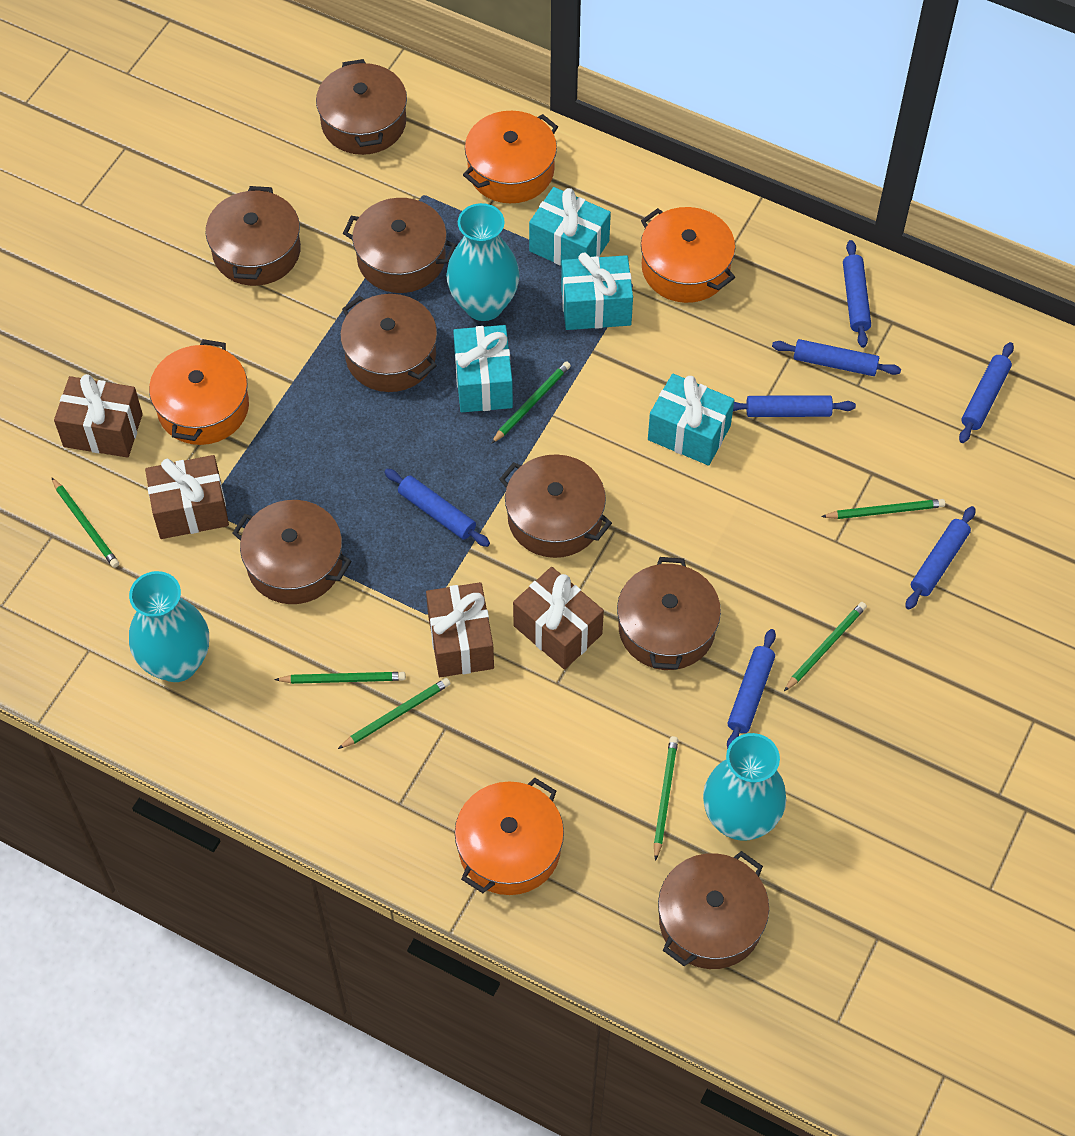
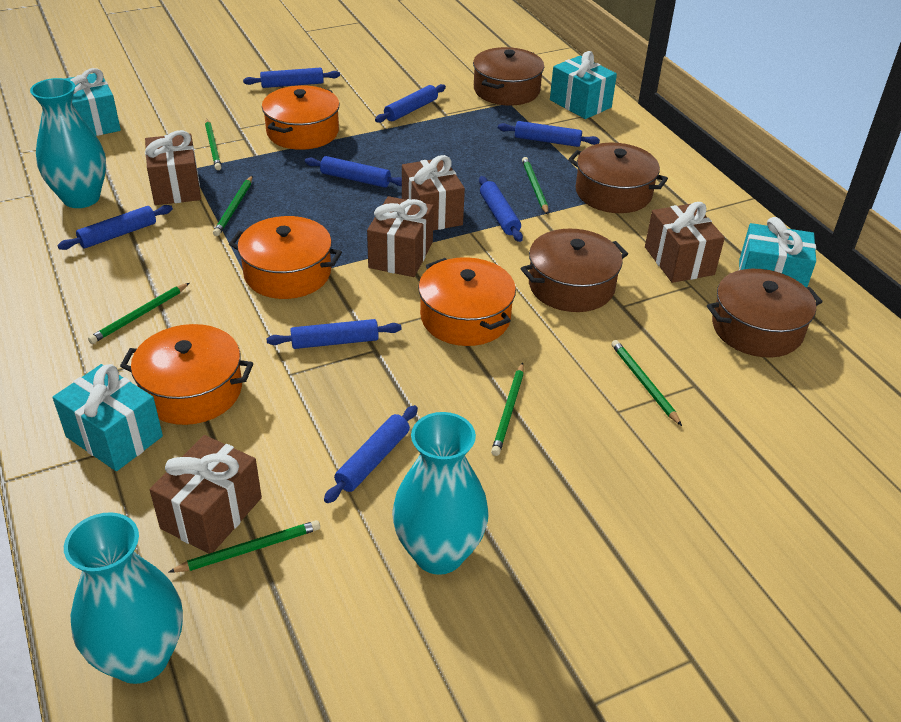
blue rolling pin: [384,469,490,547] [727,629,776,749] [733,395,856,417] [772,339,901,376] [843,240,871,348] [905,506,975,610] [959,342,1014,443] = 7 -> [57,205,173,250] [243,68,340,88] [266,319,401,349] [305,156,402,188] [324,405,418,503] [375,84,446,123] [479,176,523,242] [498,121,600,147] = 8
brown gift: [54,374,143,458] [145,455,229,539] [426,582,494,677] [513,567,604,670] = 4 -> [145,130,201,205] [150,435,262,554] [367,196,434,277] [402,155,465,230] [645,202,725,283] = 5
brown pot: [205,186,301,286] [233,500,351,604] [316,59,407,155] [340,294,437,392] [343,198,457,293] [499,454,612,558] [617,557,721,670] [658,851,769,969] = 8 -> [473,47,544,106] [521,229,628,312] [568,143,668,213] [707,269,822,358] = 4

